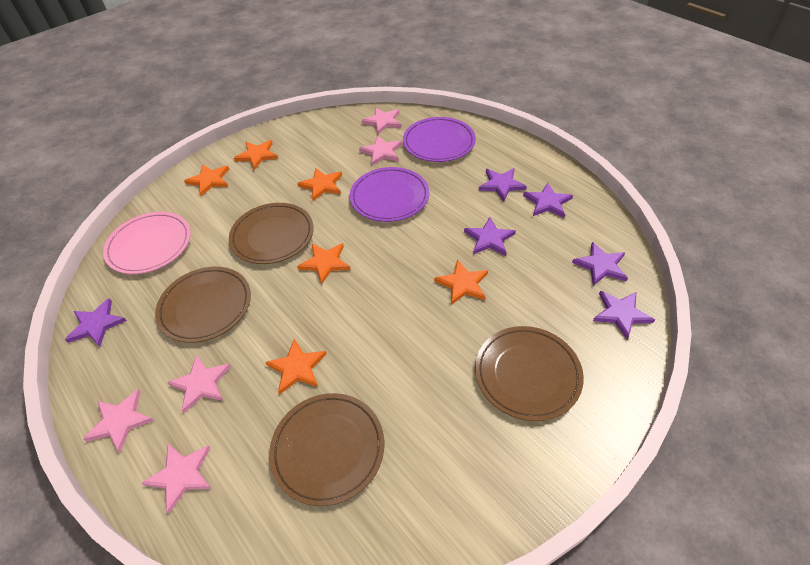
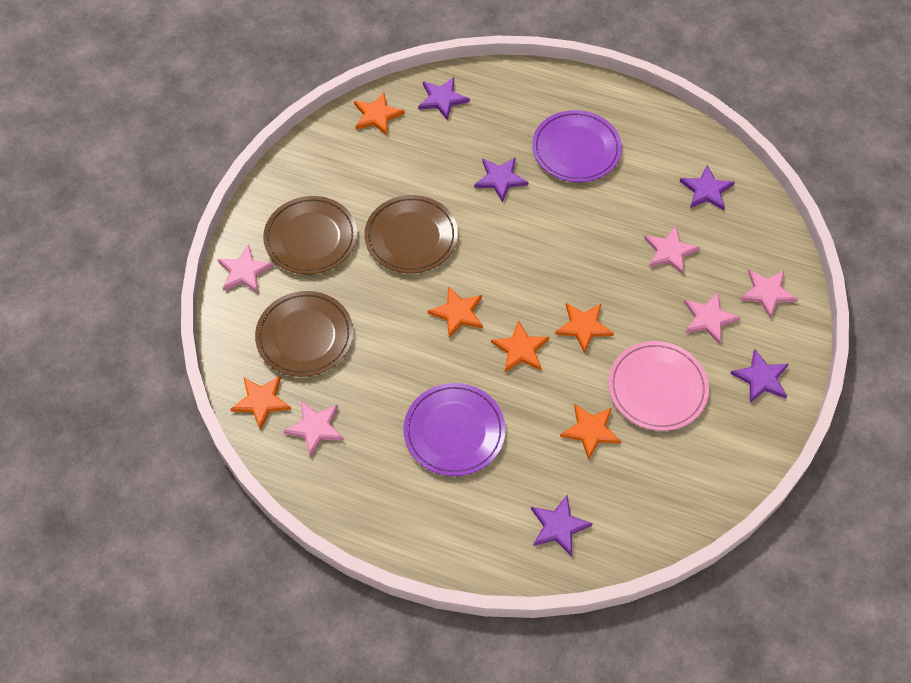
brown plate: [155,267,251,343] [229,203,314,264] [269,393,384,506] [475,326,584,421] = 4 -> [255,291,353,377] [263,196,357,274] [364,195,458,273] = 3
purple star: [65,299,127,347] [464,217,516,256] [478,168,527,202] [523,182,573,218] [572,242,628,286] [593,291,655,339] = 6 -> [418,77,470,120] [474,157,529,202] [531,495,593,557] [679,165,735,210] [730,349,789,403] = 5

